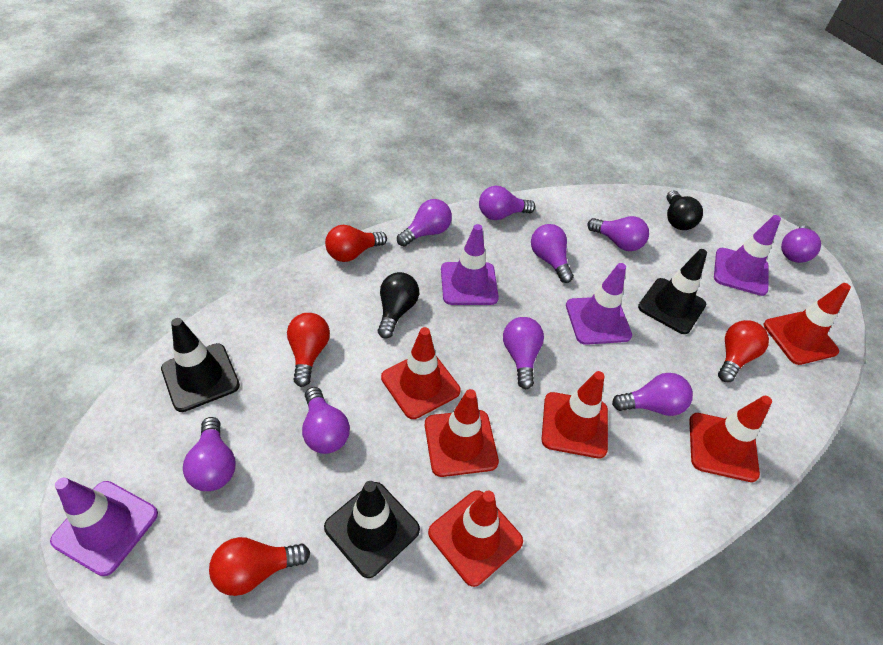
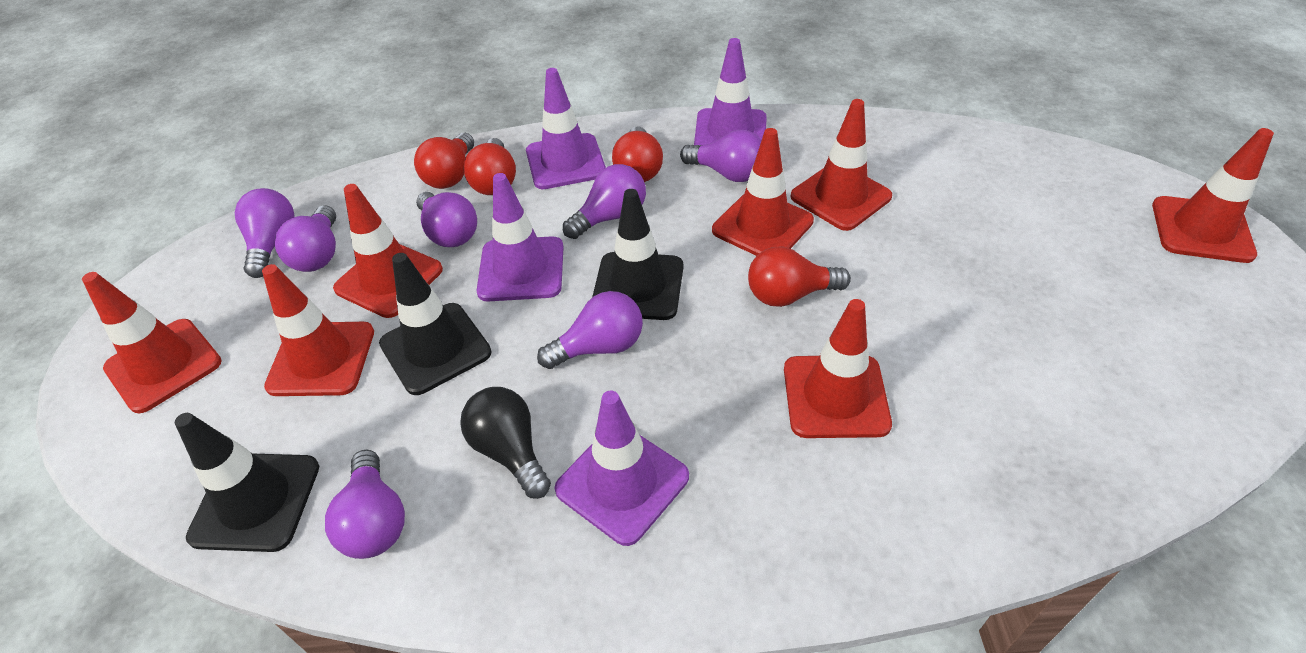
black light bulb: [378,272,419,339] [667,190,703,230] = 2 -> [460,387,551,499] = 1
purple light bulb: [183,417,236,491] [302,387,350,454] [397,199,452,247] [479,186,535,220] [503,317,544,389] [531,224,574,283] [587,216,649,251] [612,373,693,416] [781,226,821,263] = 9 -> [235,188,295,278] [275,205,336,272] [325,450,405,559] [416,192,477,247] [537,291,643,369] [563,164,646,239] [680,130,762,182] = 7
red traffic cone: [381,327,461,419] [425,389,499,477] [428,490,523,587] [541,371,608,458] [689,396,772,482] [764,283,851,365] = 6 -> [82,272,222,413] [262,264,374,396] [333,184,443,318] [712,128,814,256] [784,299,892,438] [791,99,892,231] [1152,128,1274,263] = 7

